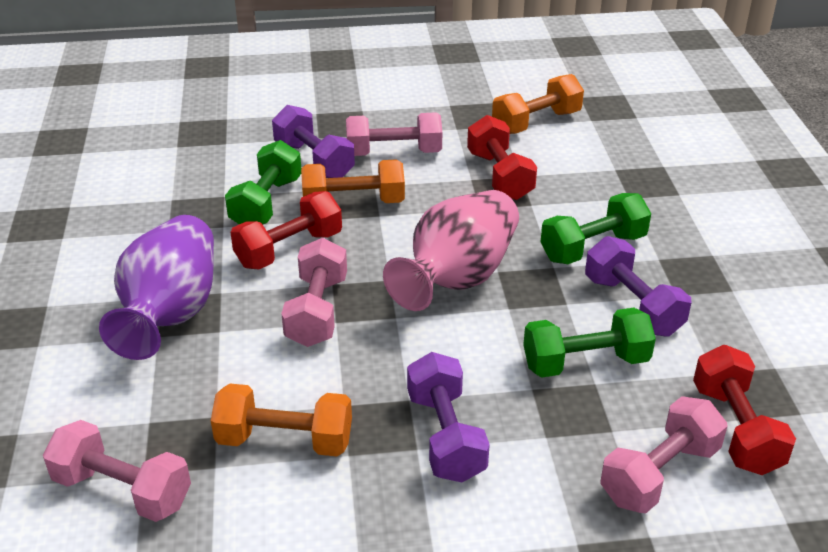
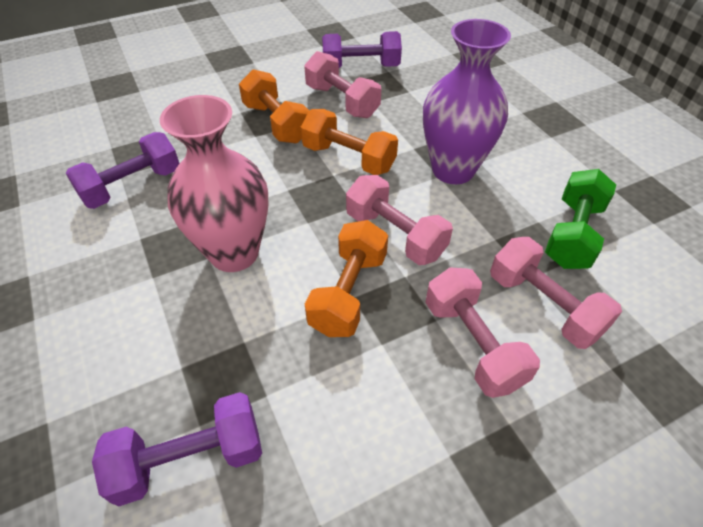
green dumbbell: [225,140,301,224] [523,308,656,377] [540,193,651,264] = 3 -> [545,169,616,269] = 1
red dumbbell: [230,191,342,269] [467,115,537,200] [693,345,796,475] = 3 -> none = 0

